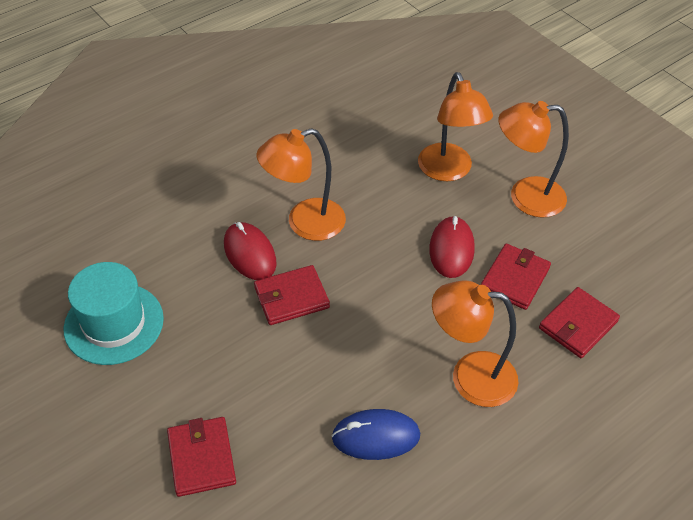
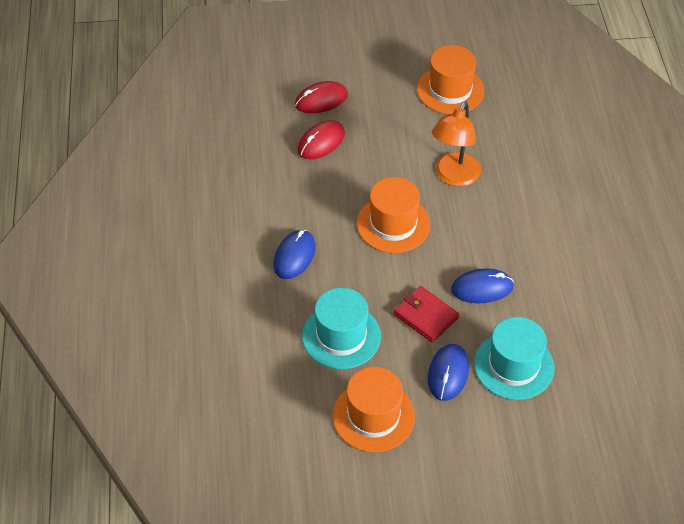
blue mouse: [332,409,420,460] = 1 -> [274,230,316,279] [428,344,469,401] [451,268,514,303] = 3
orange hat: none = 0 -> [332,367,415,453] [357,177,430,253] [417,45,484,114] = 3
orange lamp: [256,128,346,241] [418,72,493,181] [432,281,518,407] [499,101,569,218] = 4 -> [432,101,481,186] = 1
red wallet: [167,417,236,497] [254,265,330,325] [481,244,551,310] [539,287,620,358] = 4 -> [394,286,459,343] = 1
turquoise hat: [63,262,164,365] = 1 -> [302,288,381,369] [474,317,554,400] = 2

